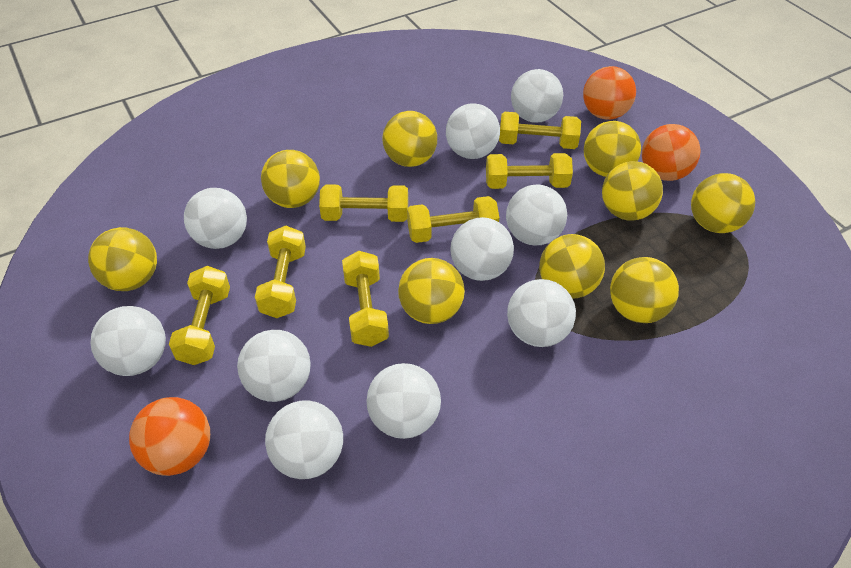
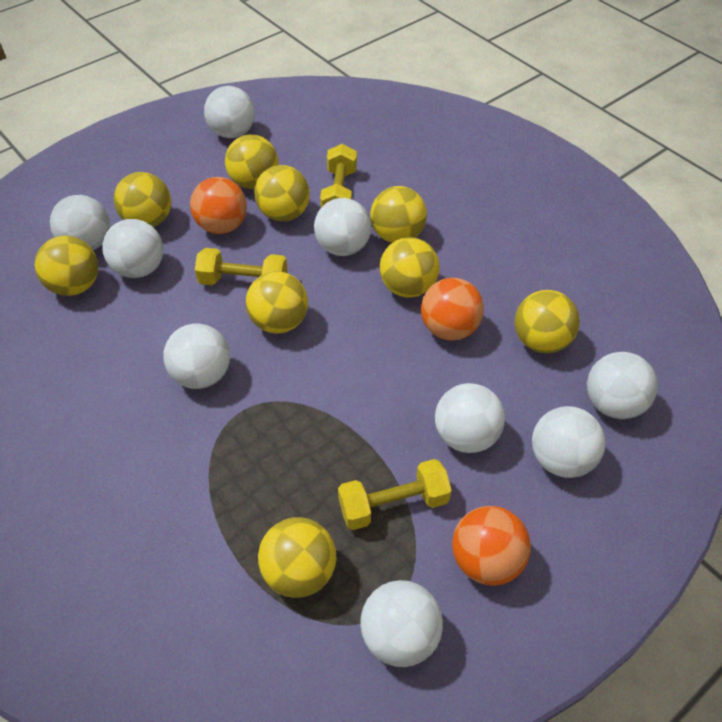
white ball: [91,306,166,376] [184,188,247,249] [237,330,311,402] [265,401,343,479] [366,363,441,439] [446,103,500,159] [451,217,514,281] [506,185,567,245] [507,279,576,347] [511,69,563,123] = 10 -> [50,195,110,250] [102,219,163,278] [163,324,230,389] [204,86,255,138] [314,198,371,256] [360,580,443,667] [435,383,505,453] [532,406,605,478] [587,352,658,419] = 9
yellow dumbbell: [169,266,230,365] [255,225,306,318] [319,184,408,222] [342,251,389,347] [407,196,499,243] [486,153,573,189] [499,112,581,149] = 7 -> [195,248,288,285] [320,144,357,207] [338,459,452,530] = 3

